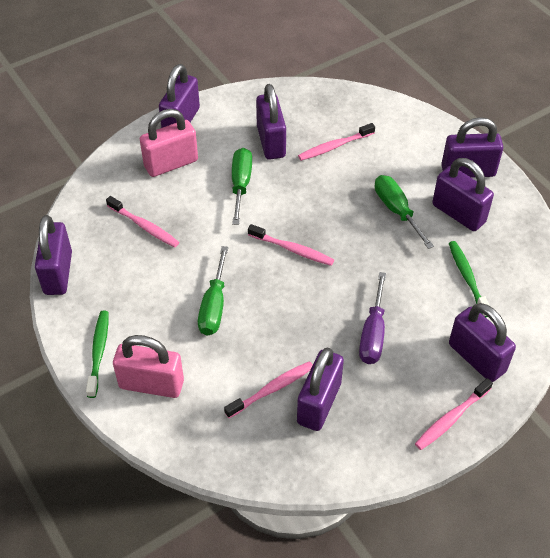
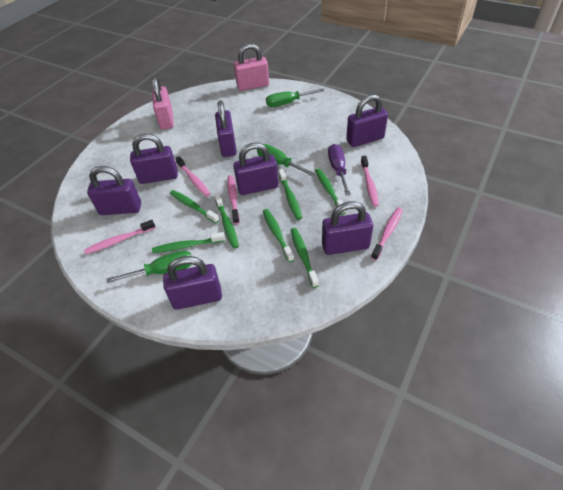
green toothbrush: [86,311,109,398] [449,241,490,317] = 2 -> [152,232,225,253] [170,190,219,223] [215,194,239,249] [263,209,294,262] [278,169,302,220] [291,228,319,288] [315,168,346,215] = 7

